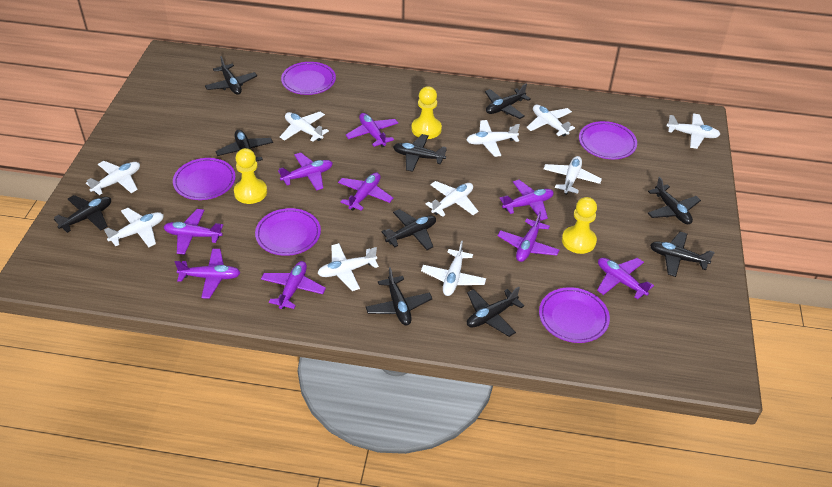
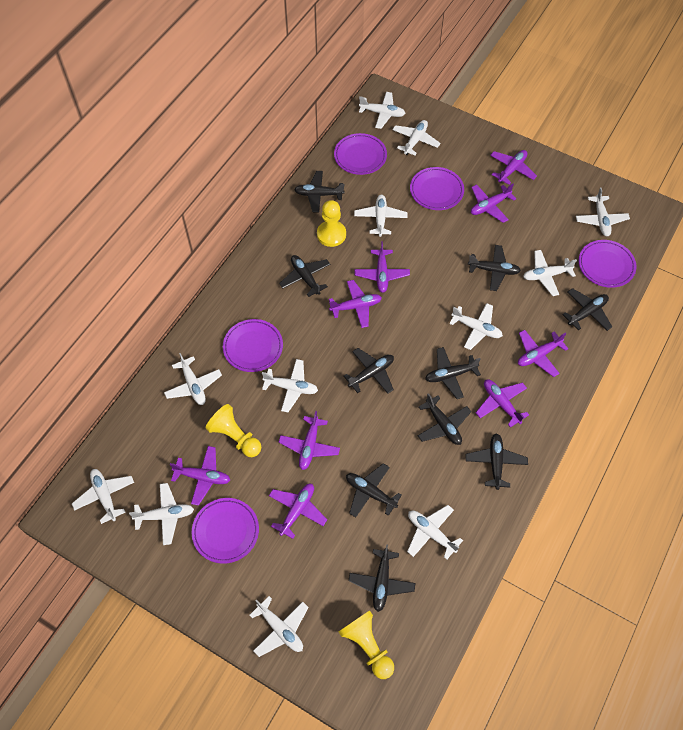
white plane: [86,161,140,195] [104,208,164,247] [280,112,329,142] [317,243,379,291] [421,241,486,296] [426,181,479,217] [467,120,520,157] [526,105,575,137] [544,156,602,194] [667,113,721,149] = 10 -> [72,469,134,524] [129,483,194,545] [164,353,222,405] [249,596,309,657] [262,359,318,412] [354,195,407,237] [359,92,406,129] [392,120,441,155] [407,505,463,560] [449,303,503,350] [523,250,577,296] [576,188,630,236] = 12

